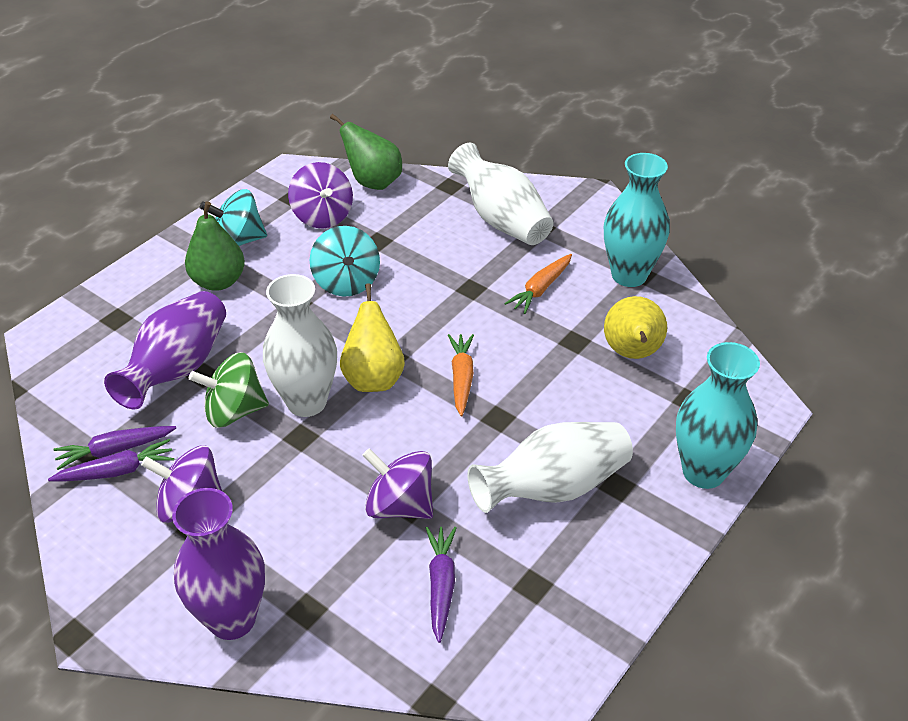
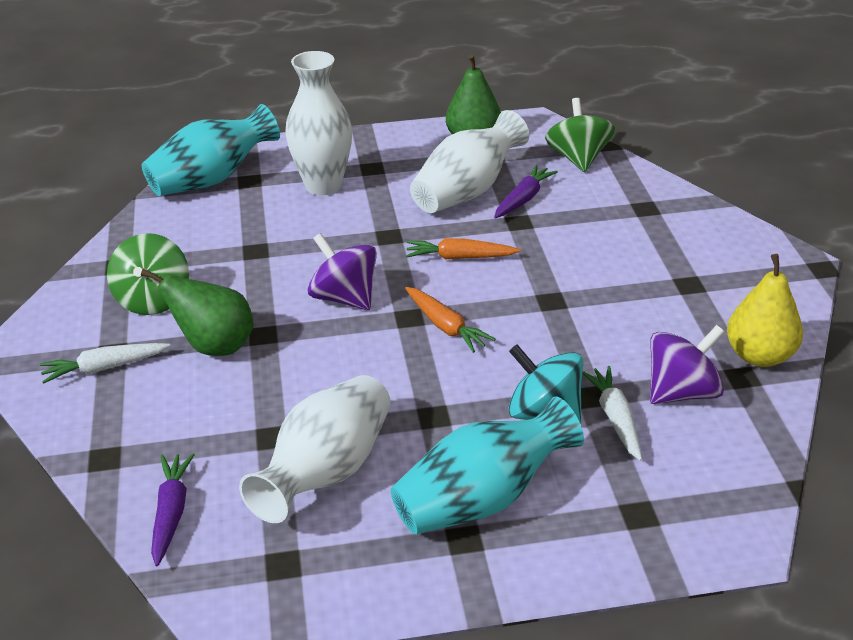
green spinning top: [189,352,269,428] = 1 -> [107,233,189,315] [545,98,615,172] = 2
purple carrot: [48,439,174,482] [53,426,176,470] [426,527,456,643] = 3 -> [151,453,195,566] [494,165,558,219] = 2
purple spinning top: [141,445,222,523] [288,162,353,228] [363,448,433,519] = 3 -> [308,233,377,310] [650,325,724,404] = 2
purple vase: [104,291,226,410] [172,488,265,640] = 2 -> none = 0
turquoise spinning top: [199,189,267,246] [310,226,380,297] = 2 -> [508,344,583,424] = 1
white carrot: none = 0 -> [40,343,171,384] [582,366,642,461] = 2
yellow pear: [340,283,405,392] [604,296,667,359] = 2 -> [727,254,803,367] = 1

